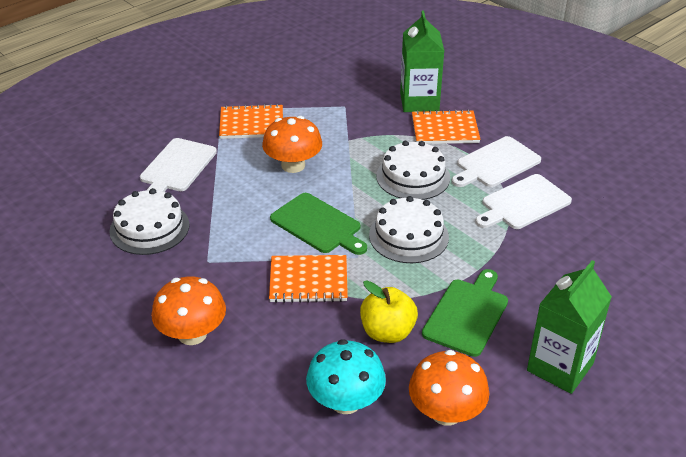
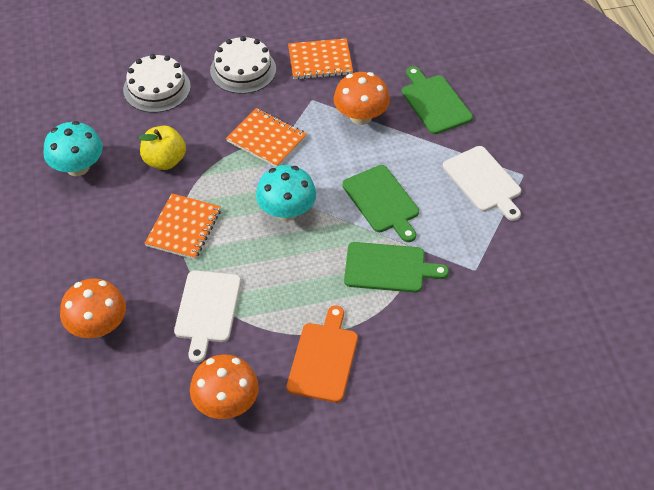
green carton: [400,11,444,112] [527,260,612,394] = 2 -> none = 0
green cutting board: [270,193,367,255] [422,269,508,357] = 2 -> [342,165,419,242] [344,242,449,293] [402,66,473,134] = 3
orange cutting board: none = 0 -> [287,306,358,403] = 1
turquoise mushroom: [306,339,386,414] = 1 -> [44,121,103,176] [256,165,316,221] = 2
white cake: [109,188,190,255] [369,196,449,263] [376,141,450,200] = 3 -> [123,54,191,113] [210,36,276,94] = 2
white cutting board: [140,138,217,192] [452,136,541,187] [475,174,572,229] = 3 -> [174,270,241,363] [443,146,521,221] = 2

